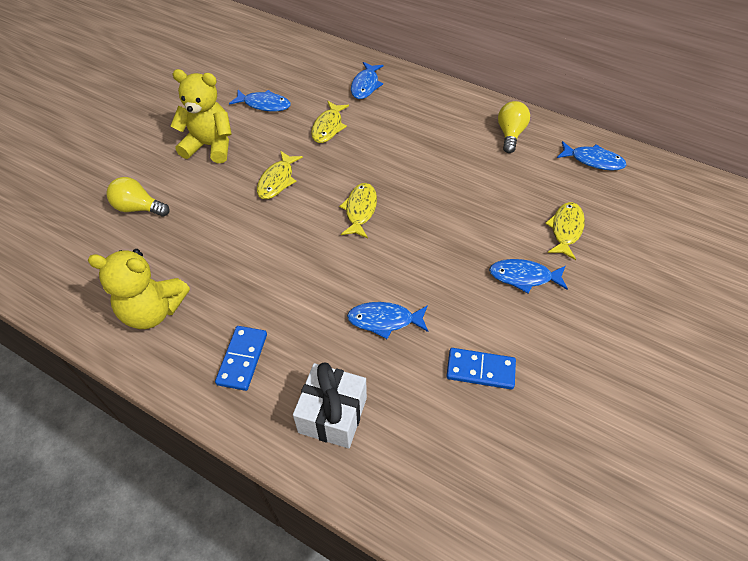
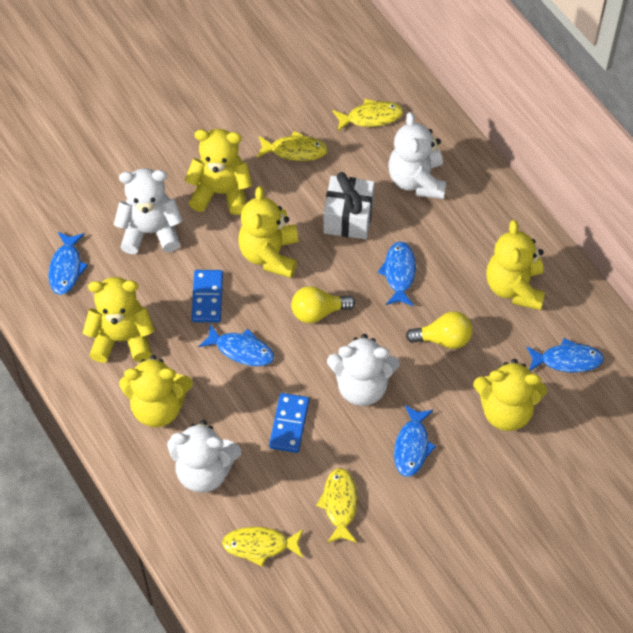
white teddy bear: none = 0 -> [114,168,183,254] [167,420,241,493] [327,334,400,406] [388,112,446,199] = 4
yellow teddy bear: [87,249,190,329] [170,69,232,163] = 2 -> [83,277,155,363] [119,355,193,427] [185,129,253,215] [238,186,298,278] [473,359,547,431] [486,220,545,310] = 6

